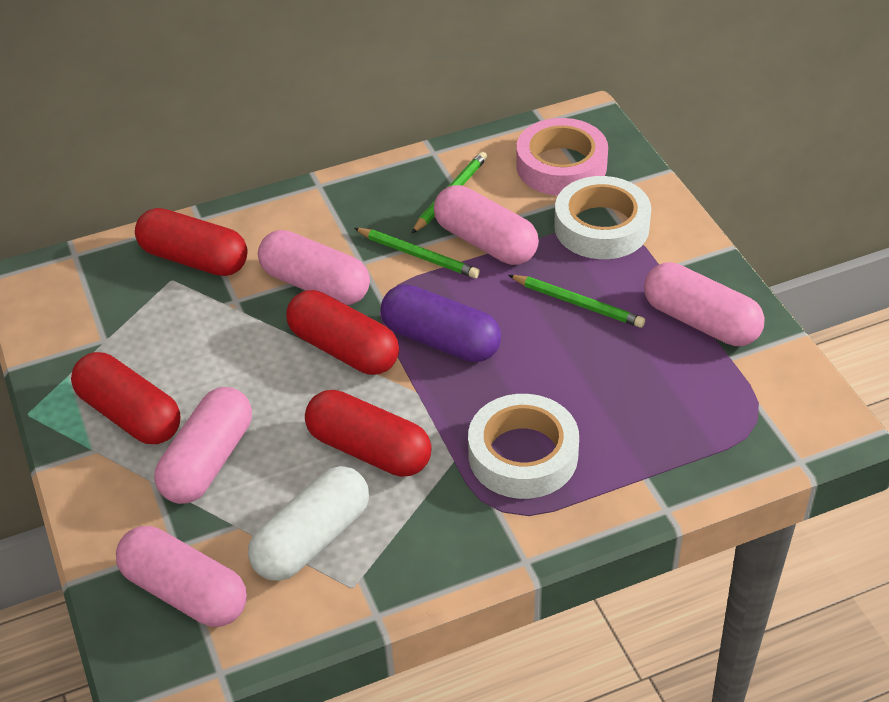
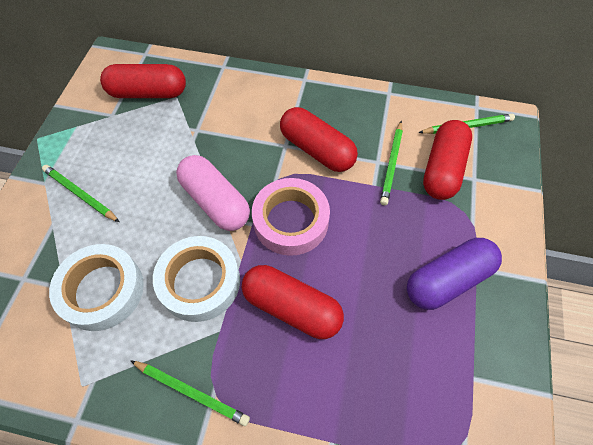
green pencil: [354,228,480,278] [411,152,487,234] [508,275,645,328] = 3 -> [42,165,119,222] [130,360,250,426] [380,121,403,205] [418,114,515,134] = 4
pink capsule: [116,526,247,627] [154,387,252,504] [258,230,370,305] [434,185,539,265] [644,262,765,346] = 5 -> [176,155,250,231] = 1
white capsule: [248,466,369,581] = 1 -> none = 0

